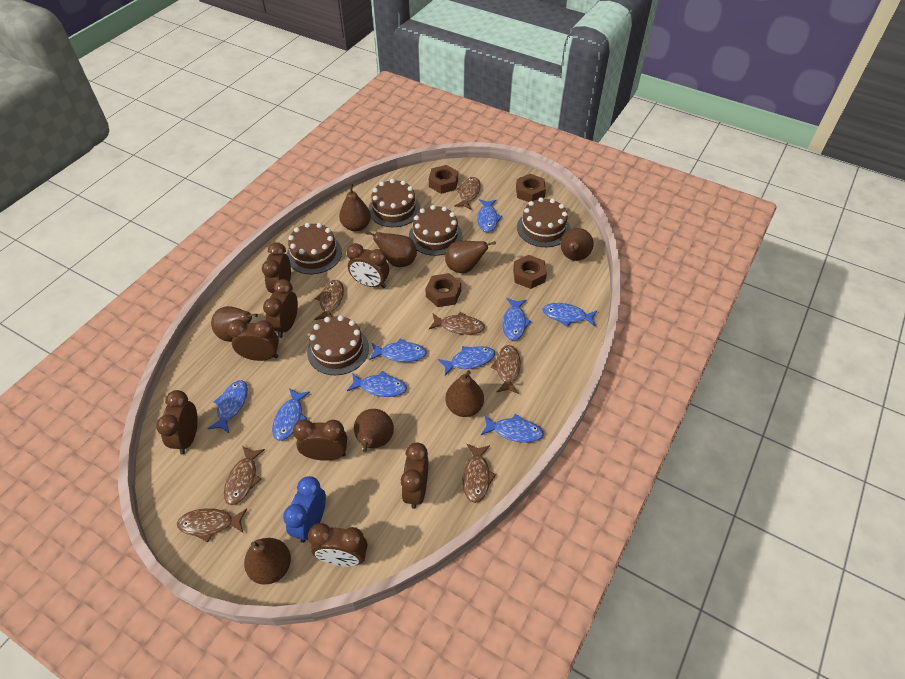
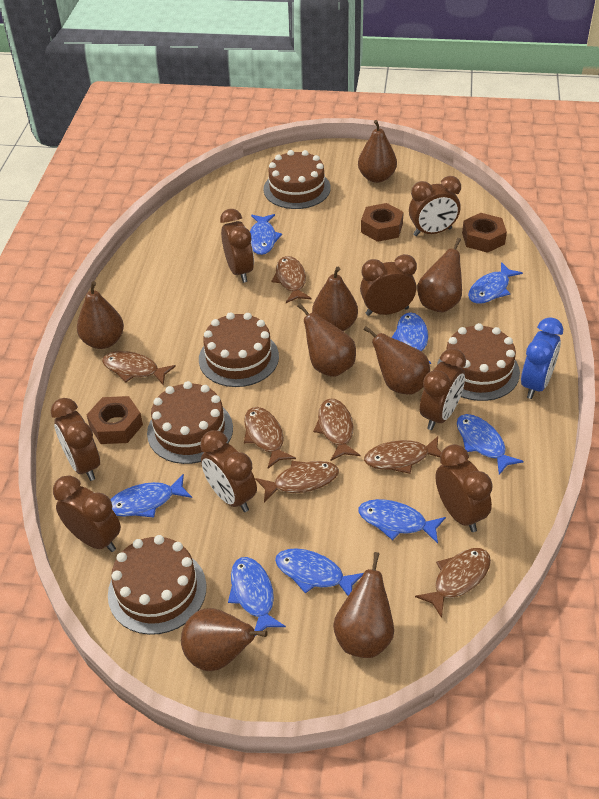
blue fish: [207,380,248,433] [272,388,310,441] [347,371,407,397] [369,338,427,362] [438,346,495,376] [477,199,502,232] [481,414,544,443] [503,298,531,340] [543,303,597,327] = 9 -> [110,474,192,518] [228,557,286,636] [250,214,282,255] [275,548,364,596] [359,499,446,544] [392,312,431,364] [457,414,524,475] [468,262,523,304] = 8
brown nut: [425,273,461,307] [429,165,458,194] [513,255,547,289] [516,174,546,202] = 4 -> [87,396,143,444] [361,203,404,242] [462,213,507,253] = 3

